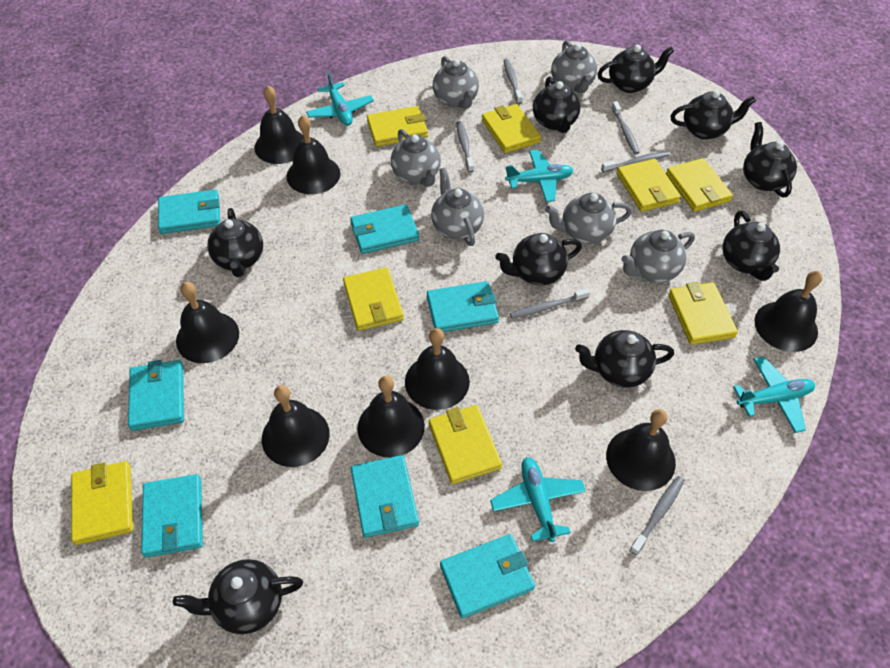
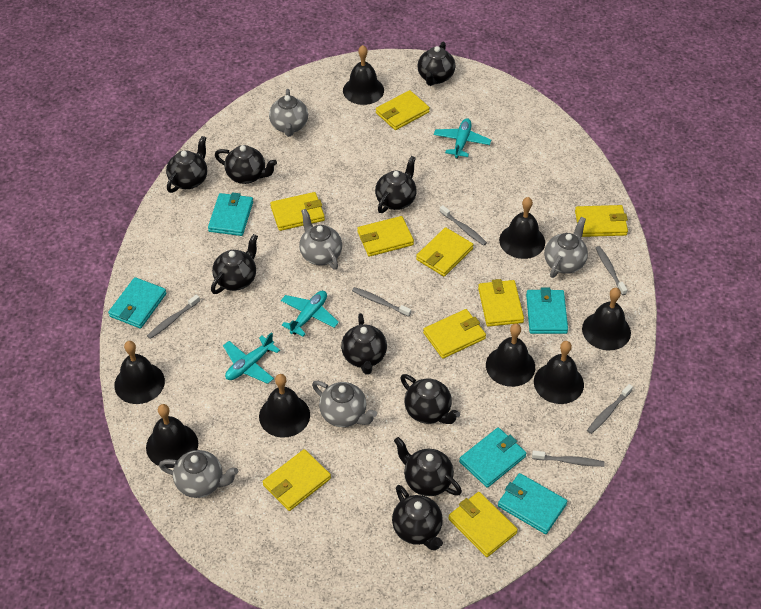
grey teapot: [391,129,441,187] [431,168,484,246] [433,56,479,109] [545,193,632,244] [551,40,597,93] [621,230,695,282] = 6 -> [159,450,238,498] [269,89,308,137] [299,209,342,270] [312,381,377,427] [544,217,588,278] = 5
turquoise plane: [306,72,374,126] [490,457,586,542] [505,150,574,202] [733,356,815,433] = 4 -> [223,332,280,384] [281,291,339,336] [434,118,491,159] = 3
turquoise wallet: [128,360,184,431] [141,474,203,557] [158,189,220,234] [350,204,419,254] [351,455,419,538] [427,281,499,332] [440,534,535,619] = 7 -> [108,277,166,329] [208,192,253,236] [459,428,526,488] [498,473,567,534] [526,288,568,334] = 5
yellow wallet: [71,461,133,545] [343,267,404,331] [367,106,428,147] [429,405,502,484] [482,104,541,153] [617,159,681,212] [666,158,733,212] [668,282,738,345] = 8 -> [263,449,331,511] [270,192,325,231] [357,216,414,257] [376,90,430,130] [416,227,473,277] [423,309,486,359] [448,492,518,557] [478,279,524,327] [575,205,628,237] = 9

